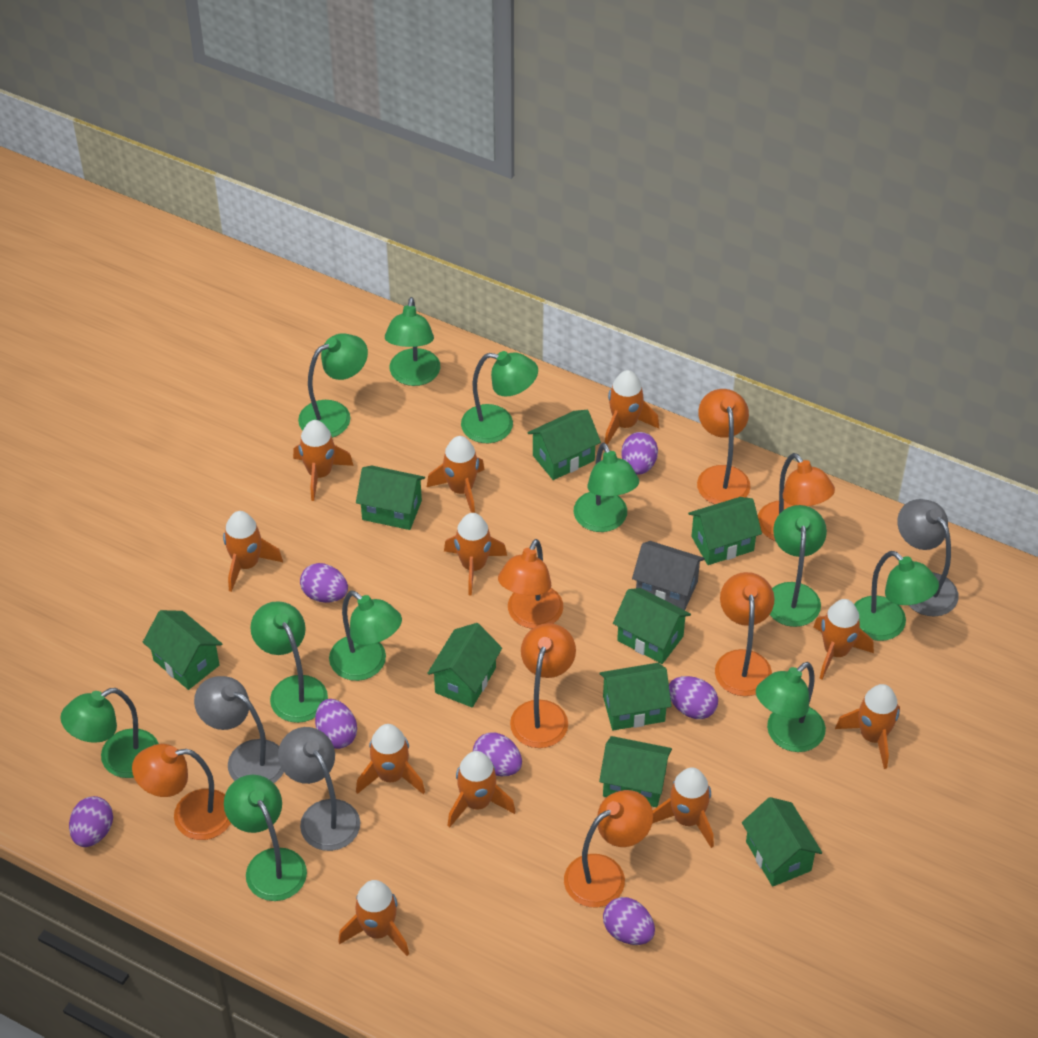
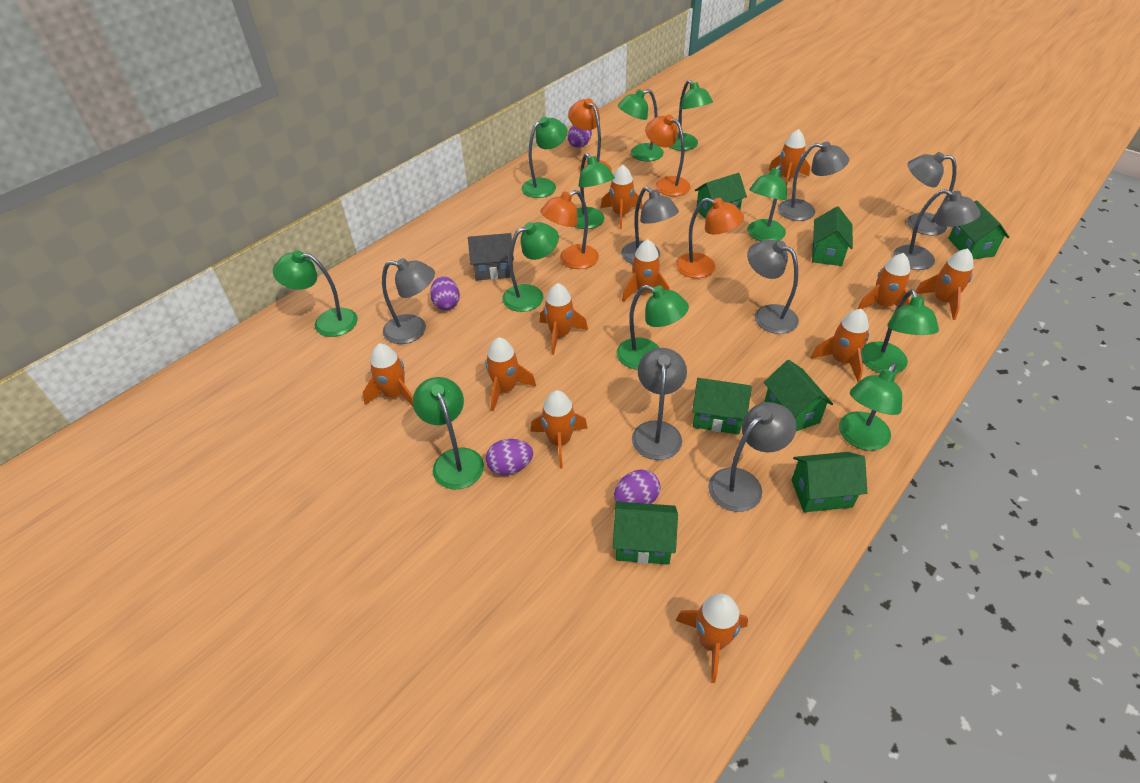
green house: [143,610,222,690] [356,466,425,530] [427,623,502,707] [528,410,601,480] [599,736,672,807] [600,663,672,730] [613,588,691,664] [688,497,762,565] [742,797,822,887] = 9 -> [613,502,678,565] [692,378,752,435] [695,173,747,219] [764,360,833,431] [792,452,867,512] [812,207,853,266] [948,200,1010,259] = 7
grey lamp: [194,676,284,783] [278,727,360,851] [897,499,959,617] = 3 -> [382,258,435,344] [621,187,679,264] [632,348,687,460] [708,402,796,512] [747,239,799,334] [778,141,849,221] [893,189,981,270] [907,152,957,236] = 8
orange lamp: [132,744,231,840] [498,539,563,629] [510,623,576,748] [564,790,653,908] [697,389,751,504] [715,572,775,696] [758,453,835,541] = 7 -> [541,190,599,269] [568,98,612,174] [645,115,691,196] [675,198,744,278] = 4
purple egg: [69,796,113,847] [300,563,348,603] [315,699,357,749] [473,732,522,776] [603,897,655,945] [621,432,658,474] [669,676,718,719] = 7 -> [430,276,460,310] [486,439,533,475] [568,125,592,148] [614,469,660,504] = 4

